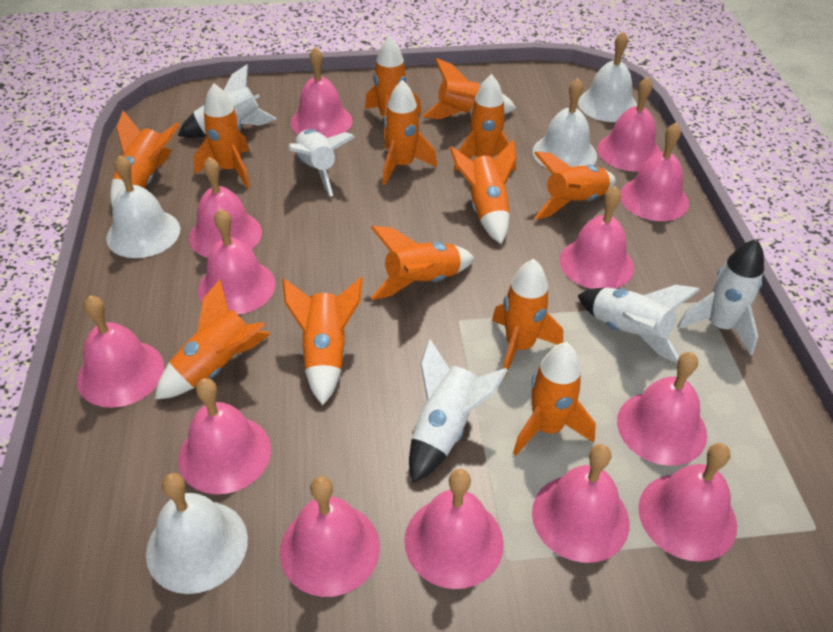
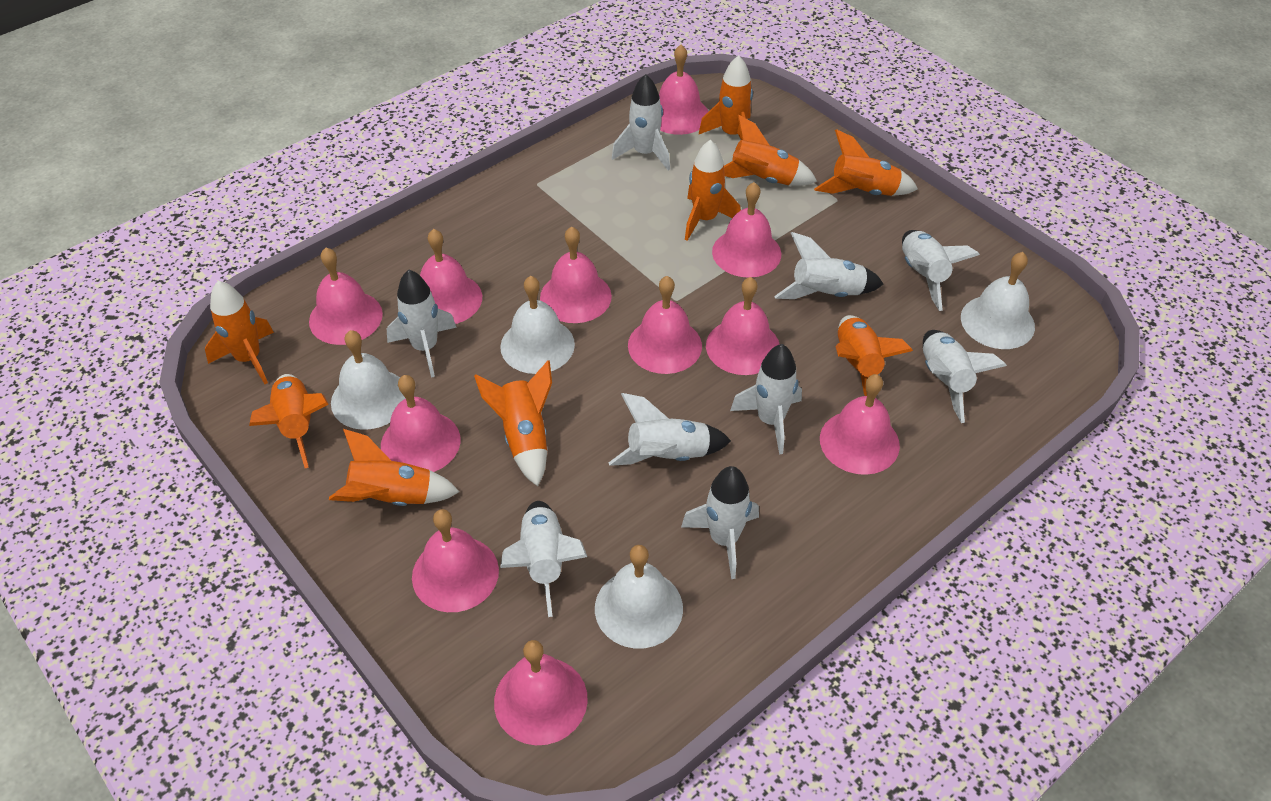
orange rocket: [110,110,180,208] [155,279,270,400] [193,84,250,188] [282,277,363,405] [365,36,422,139] [371,226,474,300] [382,80,437,185] [423,58,516,119] [449,139,516,244] [454,74,516,171] [492,259,563,378] [513,342,596,456] [534,151,616,220] = 13 -> [205,281,274,384] [249,374,329,468] [329,429,459,506] [474,360,552,486] [685,140,741,241] [699,55,753,140] [724,115,817,186] [814,129,918,196] [835,315,913,396] = 9
pink bell: [77,295,164,408] [178,378,271,494] [189,157,262,258] [198,209,276,315] [280,476,380,597] [291,47,353,138] [404,469,504,589] [532,444,629,563] [560,186,634,289] [597,77,661,172] [617,352,707,466] [620,123,689,221] [638,443,737,562] = 13 -> [309,248,383,345] [381,375,461,472] [412,509,499,612] [420,229,482,324] [494,640,588,745] [540,227,612,323] [628,276,702,374] [659,45,709,135] [706,277,780,375] [712,182,781,278] [820,374,900,475] = 11
white rocket: [178,64,276,138] [288,129,355,197] [409,339,508,483] [578,285,700,363] [677,239,764,355] = 5 -> [387,270,457,378] [500,501,587,617] [609,393,731,466] [612,74,670,170] [681,466,759,579] [730,344,802,454] [774,232,883,299] [902,230,980,311] [923,330,1007,423] = 9

